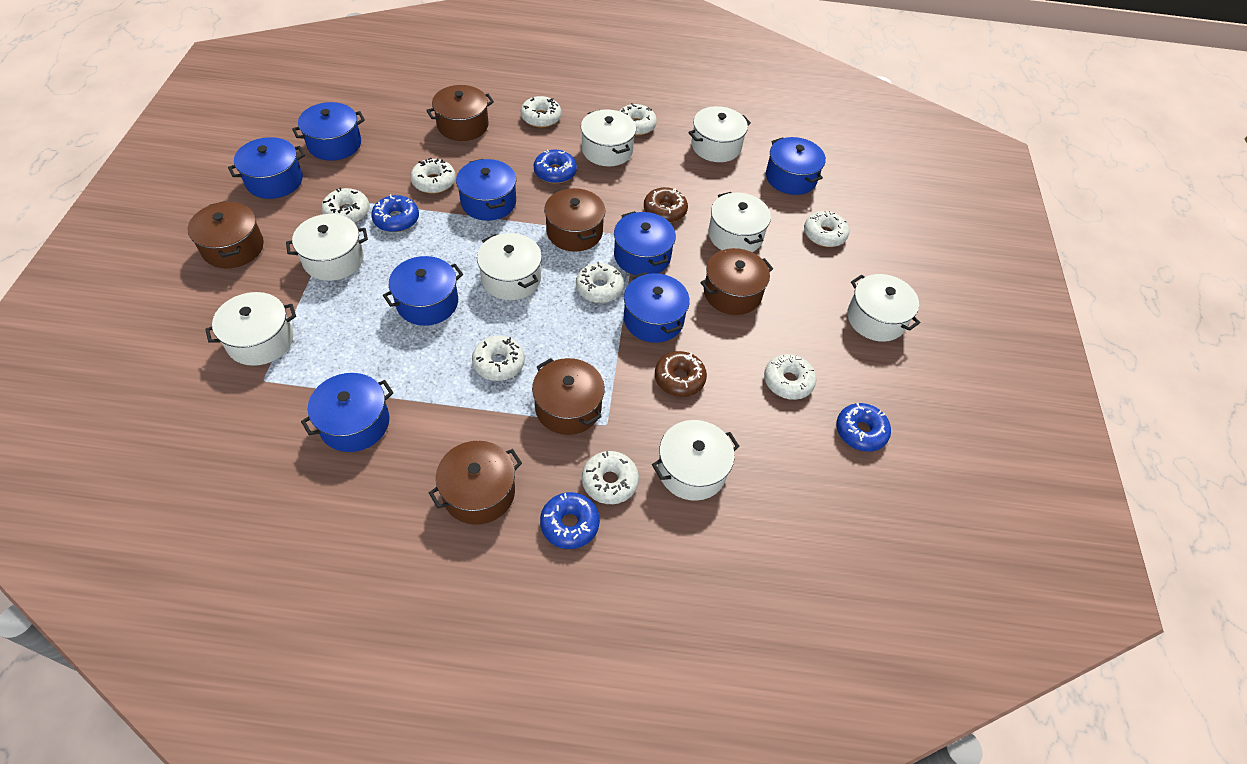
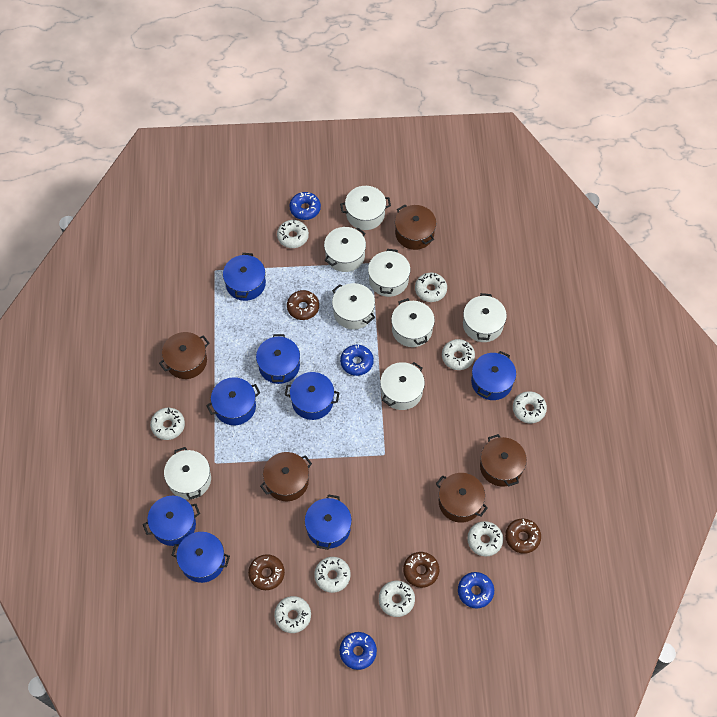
brown donut: [644,187,688,223] [655,351,707,397] = 2 -> [248,554,285,590] [287,290,319,320] [403,552,439,588] [505,518,541,554] = 4
brown pot: [188,201,264,268] [426,85,494,141] [429,441,522,525] [532,358,605,435] [544,188,605,252] [700,248,773,315] = 6 -> [159,332,209,379] [260,452,312,501] [395,205,436,250] [436,473,488,523] [480,434,527,487] = 5

